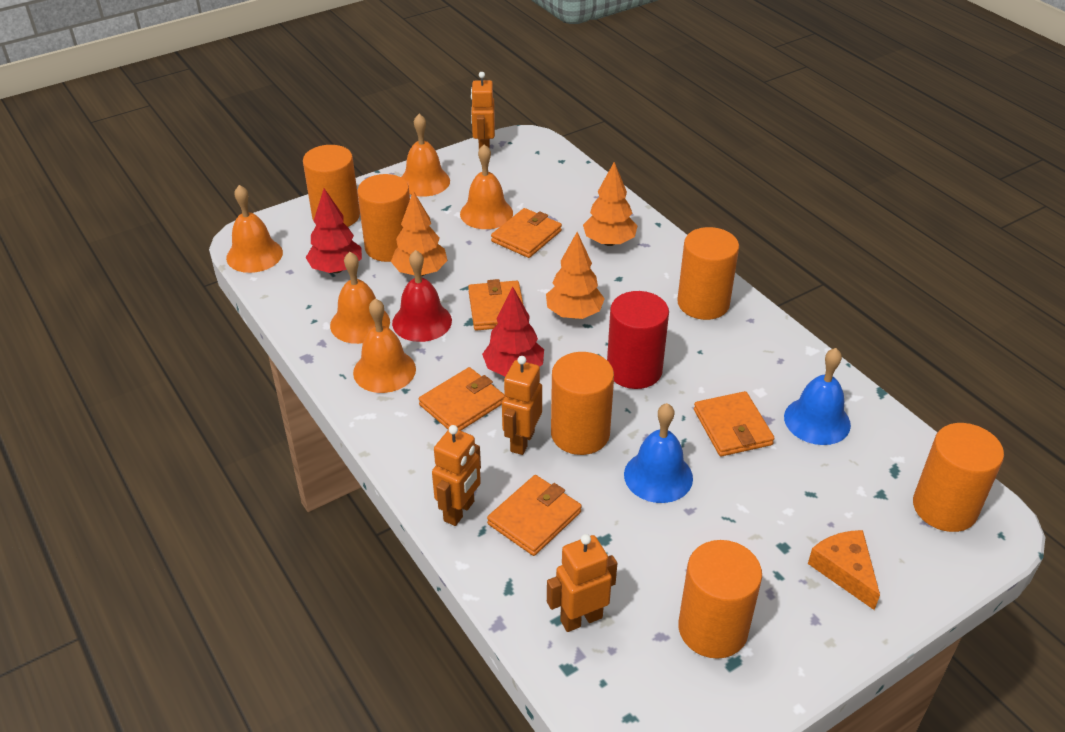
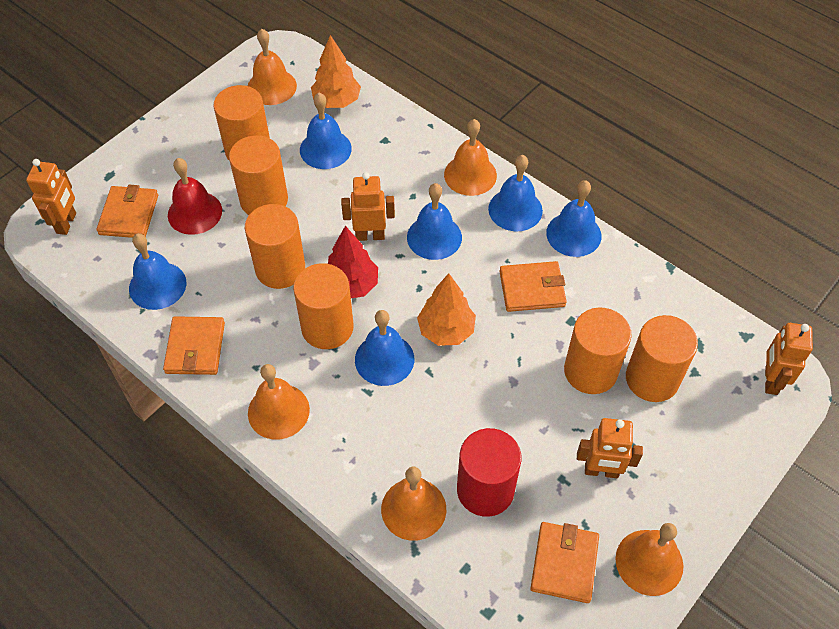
blue bell: [624,403,693,503] [784,348,851,445] = 2 -> [129,233,186,310] [300,93,352,169] [355,310,414,386] [407,183,462,260] [488,155,543,231] [546,180,601,257] = 6
orange cheese: [808,530,880,610] = 1 -> none = 0
orange tree: [391,191,448,276] [546,232,605,319] [583,162,637,246] = 3 -> [311,35,361,108] [417,273,476,346] = 2
orange wallet: [419,367,505,431] [468,279,523,331] [487,475,582,556] [491,208,562,258] [694,391,775,457] = 5 -> [96,185,158,238] [163,316,225,375] [500,261,567,312] [530,522,599,603] = 4
red tree: [305,188,362,273] [482,287,544,377] = 2 -> [328,226,378,298] = 1

